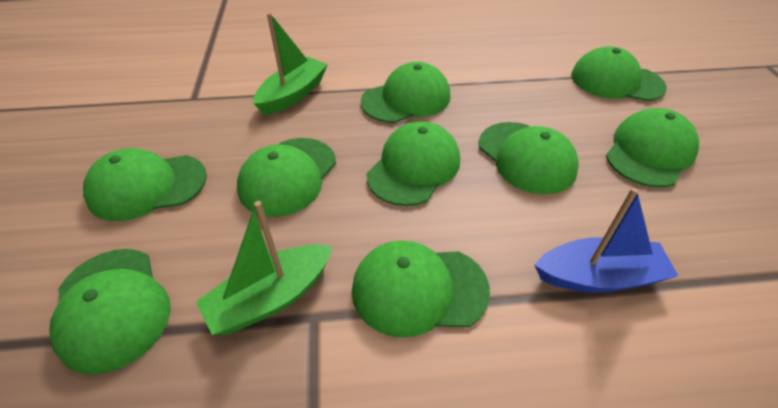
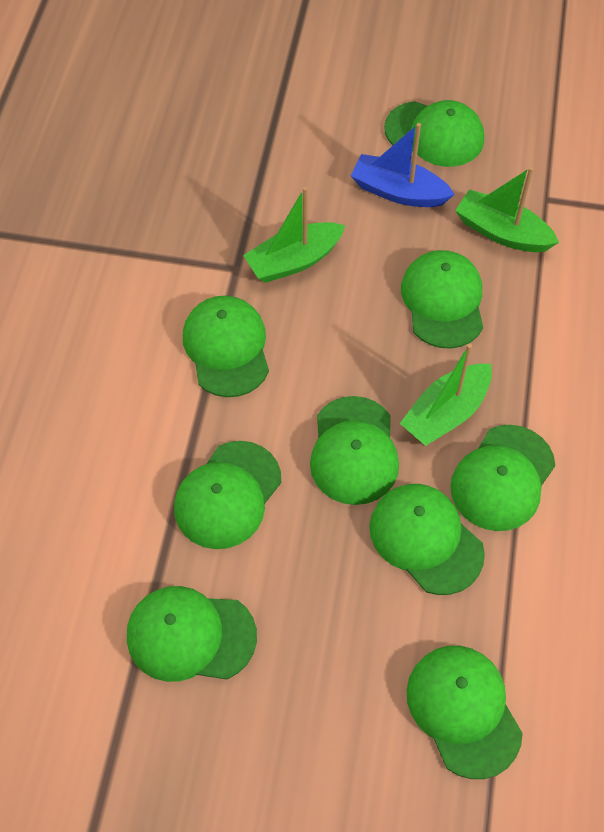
green boat: [196,201,333,335] [254,13,328,115] = 2 -> [243,187,346,283] [400,343,492,446] [455,167,559,252] = 3

